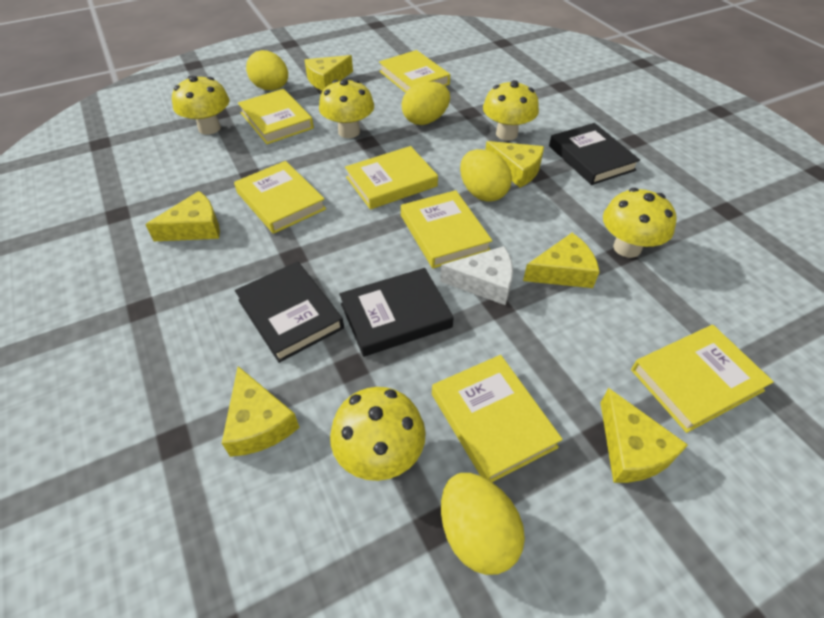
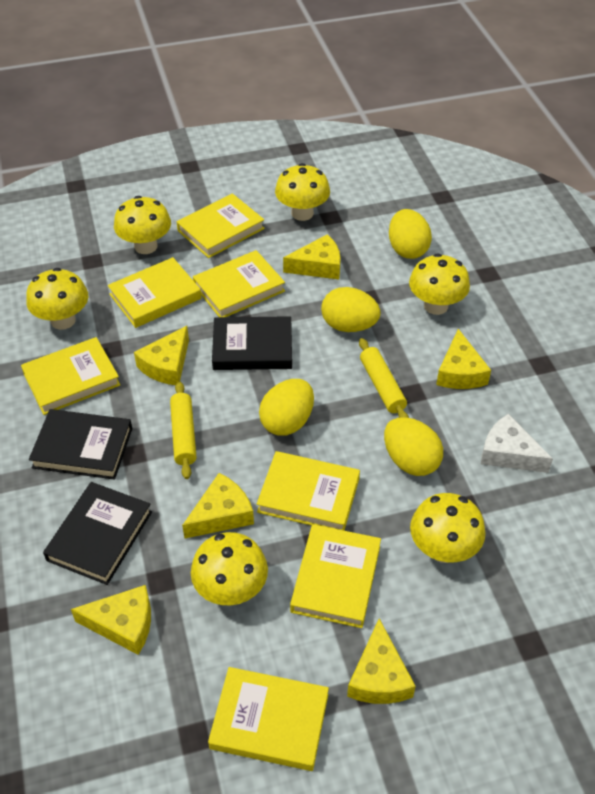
yellow mushroom: [172,76,229,135] [319,79,374,138] [330,387,426,481] [483,80,539,141] [603,188,677,258] = 5 -> [26,268,88,330] [114,196,171,254] [191,532,268,605] [275,163,330,221] [409,253,470,315] [410,493,485,563] = 6
yellow rolling pin: none = 0 -> [170,381,196,479] [359,338,409,418] = 2

